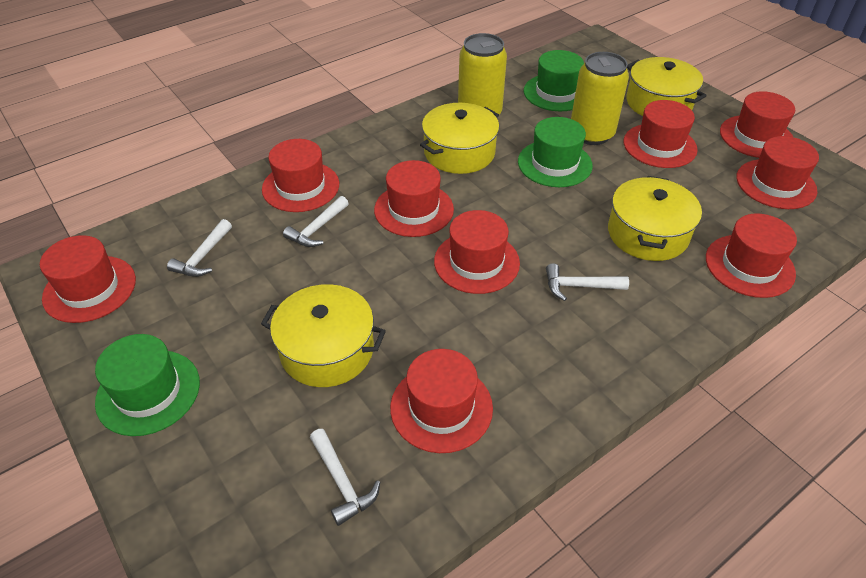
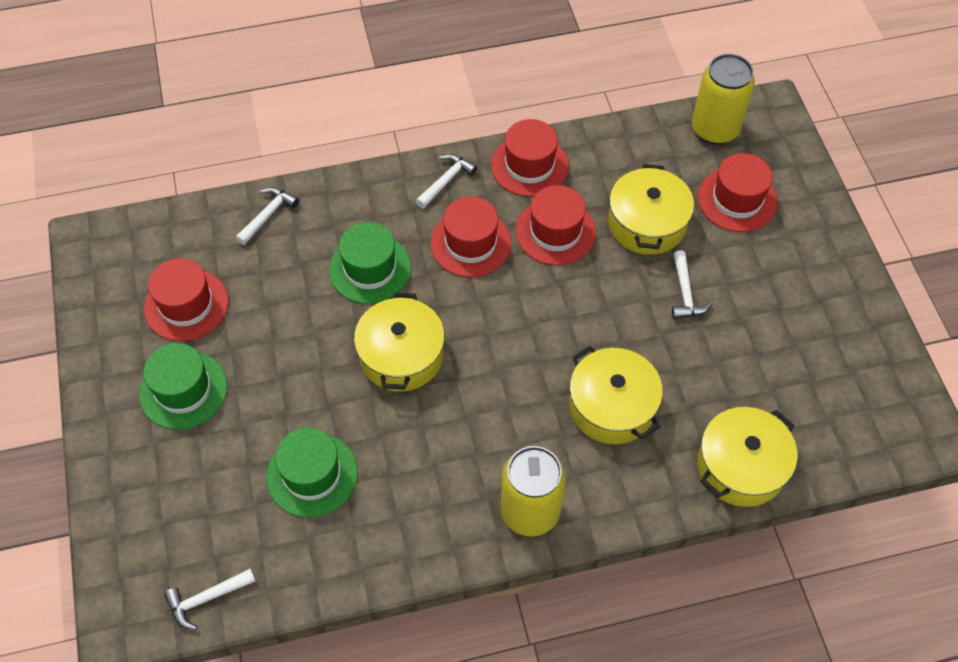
red hat: [40,235,136,323] [262,139,339,212] [374,160,454,237] [390,349,493,453] [434,210,520,294] [623,100,698,168] [706,213,797,298] [720,91,795,158] [736,136,819,209] = 9 -> [144,258,229,341] [430,197,512,277] [491,119,569,197] [515,185,596,265] [698,153,778,232] = 5

